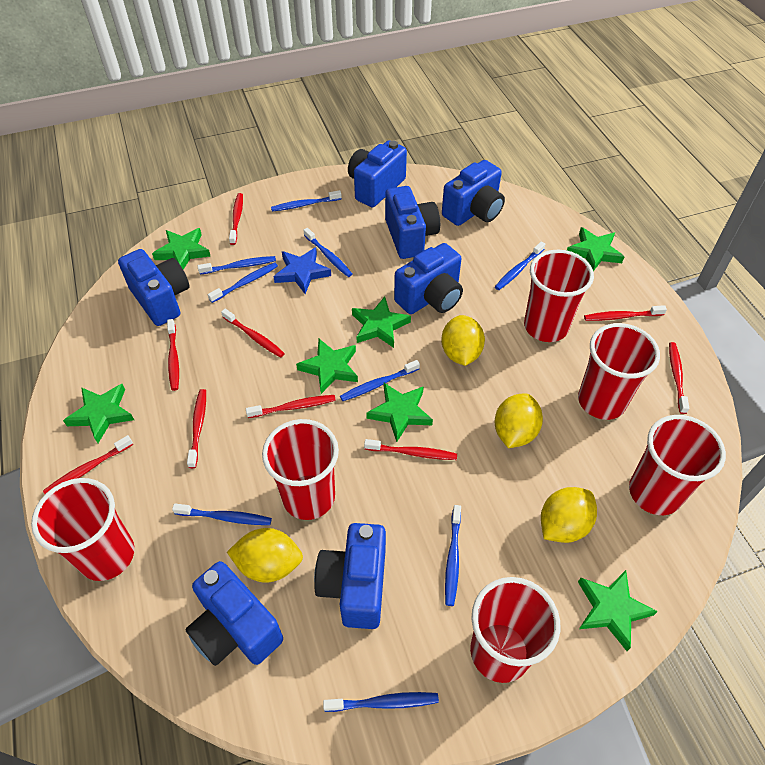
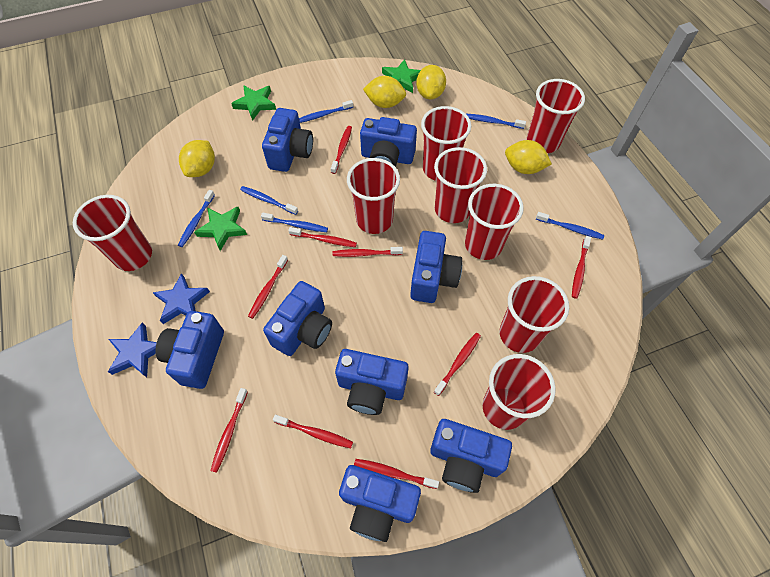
blue camera: [118,249,190,326] [185,561,283,666] [314,523,386,629] [348,140,407,207] [385,186,440,259] [394,243,463,314] [442,160,505,226] = 7 -> [155,311,224,389] [262,108,313,172] [263,281,332,356] [335,349,409,415] [339,465,421,542] [360,117,417,167] [410,231,462,303] [430,419,512,493] = 8
blue star: [273,247,331,294] = 1 -> [108,323,157,377] [153,273,210,324] = 2
blue toothbrush: [172,504,272,525] [198,256,276,274] [208,262,278,303] [271,190,342,212] [303,228,352,277] [323,692,439,712] [340,360,420,401] [445,505,461,606] [495,242,545,290] = 9 -> [178,190,215,247] [240,186,298,215] [261,212,328,232] [299,100,353,123] [466,114,526,129] [536,212,604,240] = 6
green star: [63,384,134,443] [152,228,210,270] [296,339,358,394] [352,297,411,348] [366,383,433,442] [567,227,624,271] [578,570,658,651] = 7 -> [194,207,247,251] [231,85,276,121] [382,59,421,93] = 3
red cup: [31,478,134,581] [262,419,339,520] [470,577,560,683] [524,250,594,342] [578,323,660,420] [629,415,726,515] = 6 -> [73,195,152,271] [347,158,400,234] [421,106,471,181] [434,147,487,223] [465,184,524,260] [482,354,556,430] [500,276,569,353] [527,79,585,153] = 8

